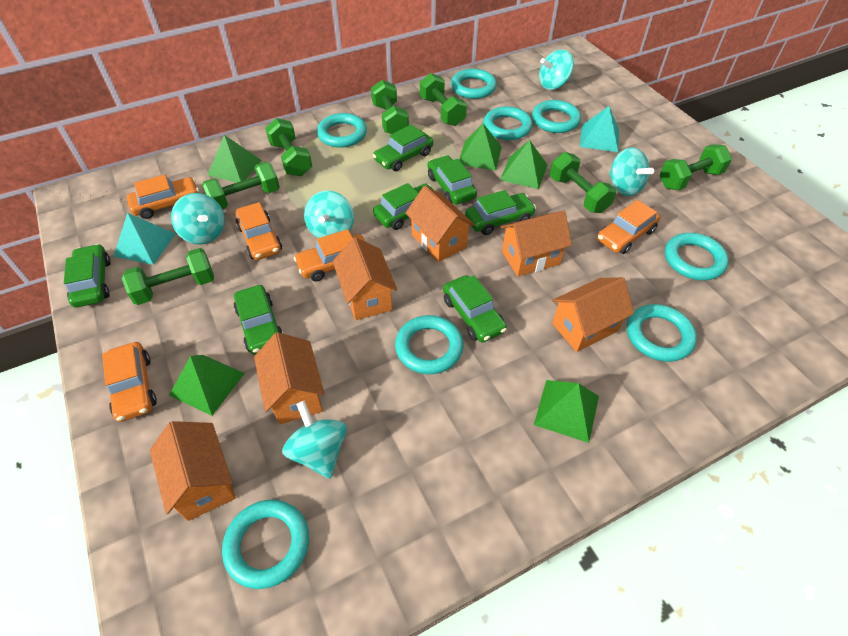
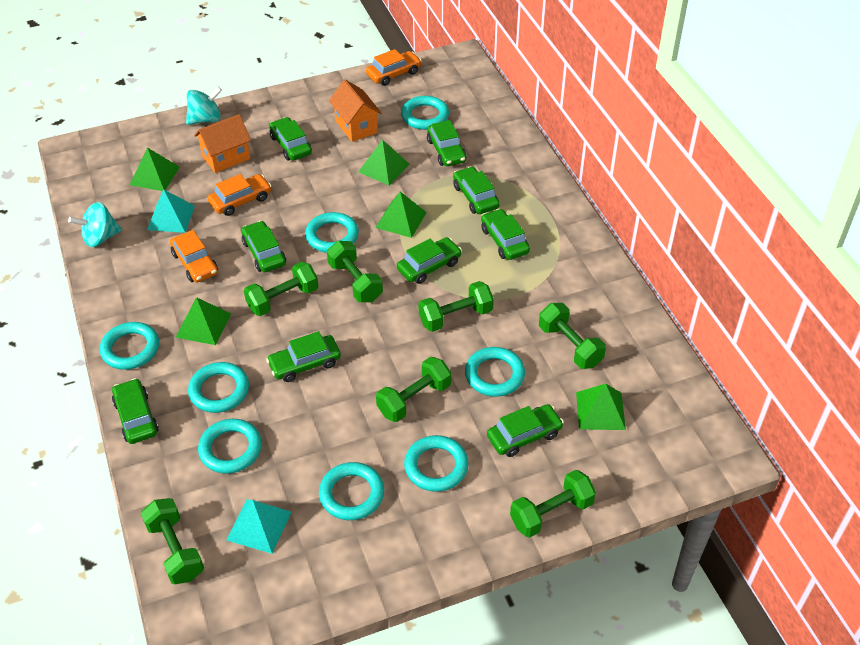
green car: [64,244,111,307] [234,285,283,355] [373,125,433,171] [373,183,432,230] [428,155,477,205] [443,275,507,343] [465,190,536,235] = 7 -> [112,378,159,444] [241,221,286,273] [266,331,341,382] [269,117,312,161] [397,237,462,284] [427,120,467,166] [453,166,500,214] [481,209,530,260] [487,404,564,457] = 9
orange car: [102,342,157,422] [127,174,199,219] [236,202,282,260] [294,229,366,281] [597,200,661,254] = 5 -> [170,230,218,282] [208,174,271,216] [366,49,422,86] = 3
orange house: [150,421,236,521] [254,332,324,424] [333,237,397,320] [405,186,475,262] [501,211,572,277] [552,277,634,352] = 6 -> [194,114,251,173] [329,80,381,142] = 2
turquoise spinning top: [171,193,225,245] [282,401,347,479] [304,191,354,238] [539,49,574,90] [609,147,654,196] = 5 -> [68,202,122,247] [186,87,222,125] = 2

